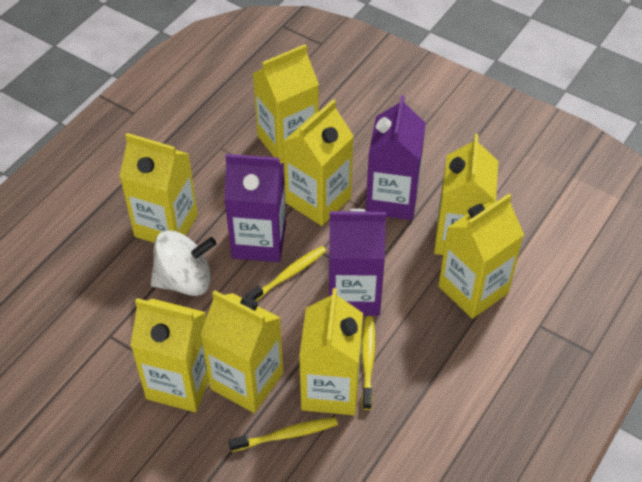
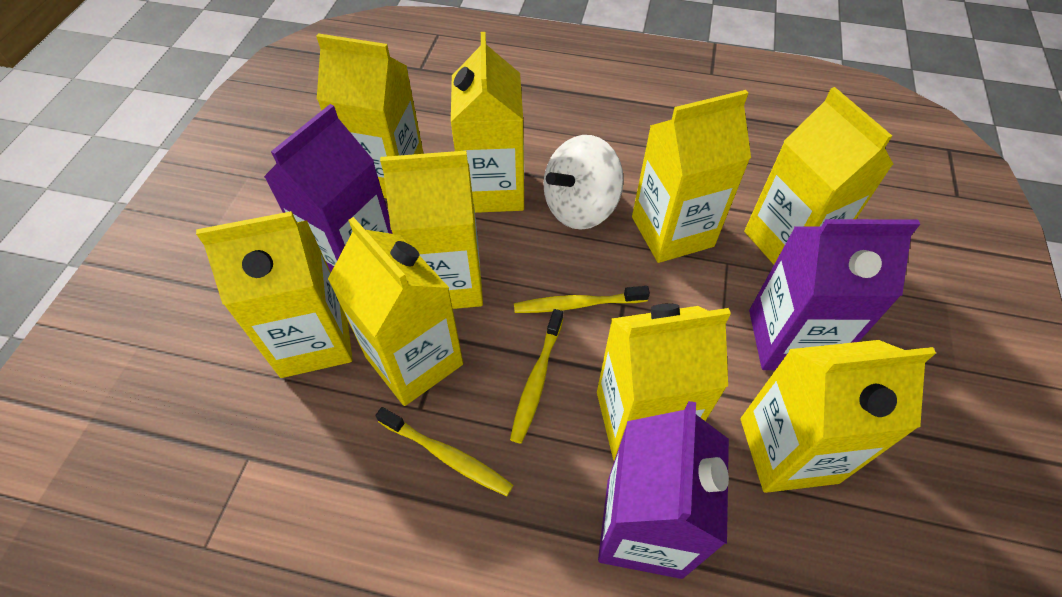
yellow carton: [119,133,198,243] [130,298,209,412] [200,290,283,413] [253,44,319,163] [283,100,354,226] [299,288,363,415] [434,134,498,255] [438,194,524,319] = 8 -> [196,211,352,378] [316,33,424,198] [328,217,463,406] [380,151,483,309] [451,32,524,213] [597,303,731,461] [632,90,751,263] [741,340,936,493] [744,87,894,264] = 9

